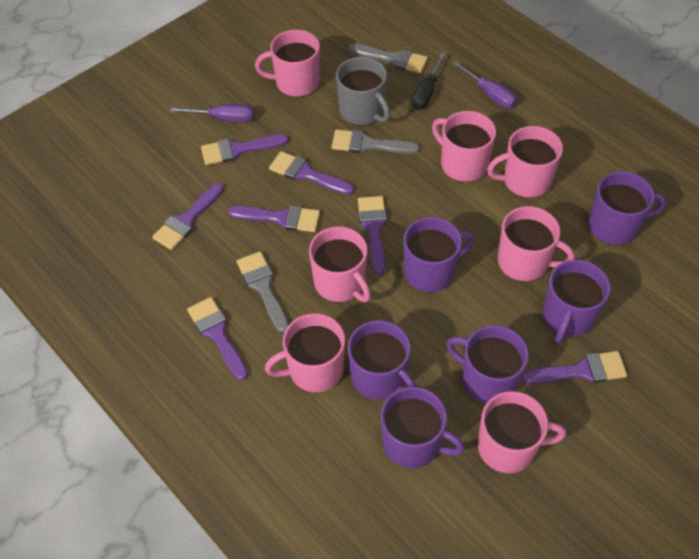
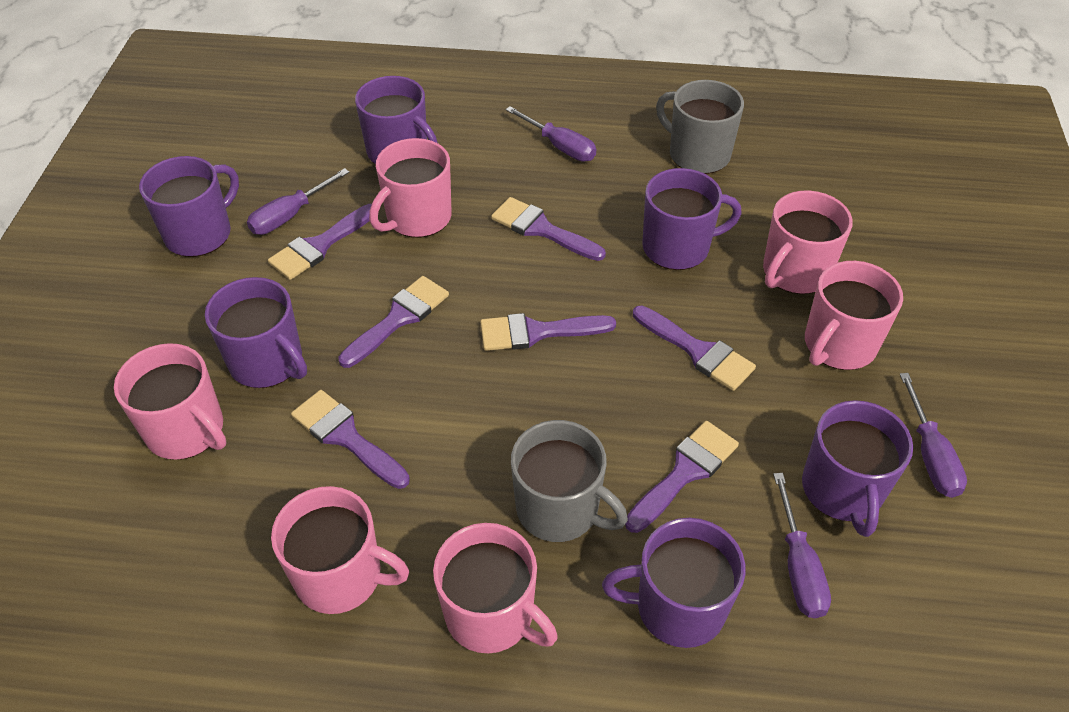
black screwdriver: [411,52,447,110] = 1 -> none = 0
grey brush: [237,251,288,333] [332,129,420,154] [348,43,428,74] = 3 -> none = 0
grey mug: [336,57,390,126] = 1 -> [511,420,628,542] [656,80,744,174] = 2
pink mug: [255,30,320,97] [265,313,345,392] [309,226,371,302] [432,111,496,182] [478,391,566,473] [487,126,563,198] [498,206,575,281] = 7 -> [114,343,227,460] [271,486,409,614] [369,138,452,238] [433,523,557,653] [763,191,853,294] [805,261,903,370] = 6
purple screwdriver: [170,104,254,122] [452,61,517,108] = 2 -> [247,168,349,235] [506,106,596,162] [773,473,831,618] [900,373,967,498] = 4

